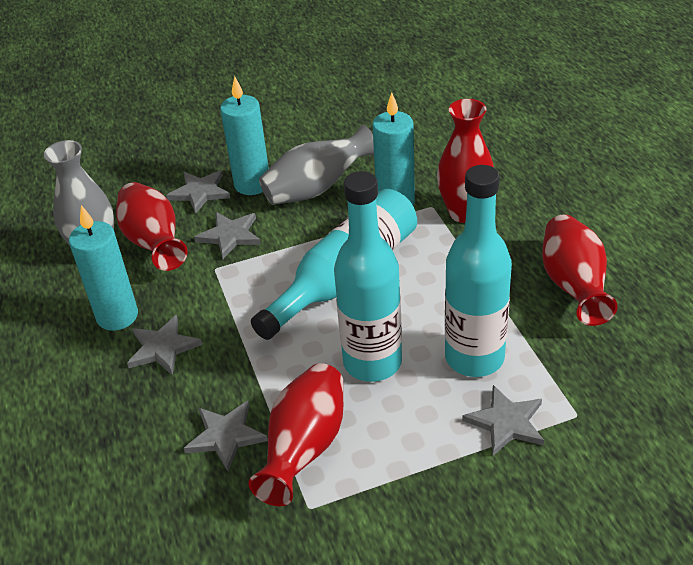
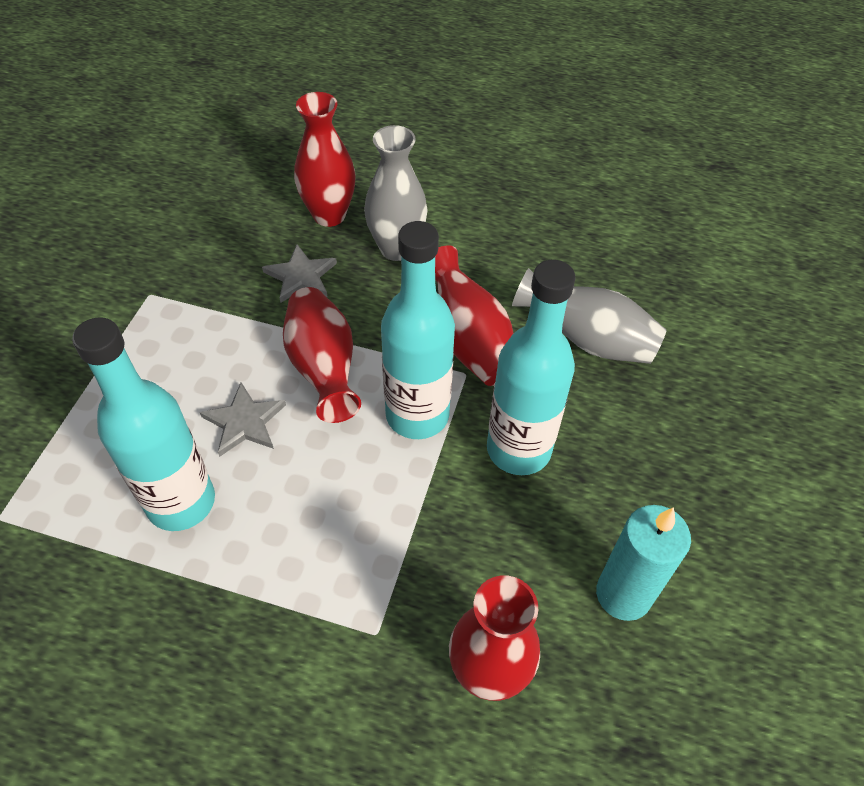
grey star: [127,315,202,375] [166,170,230,214] [184,401,268,471] [194,212,261,259] [462,385,544,456] = 5 -> [200,382,286,457] [262,244,337,303] = 2
turquoise candle: [69,205,138,331] [220,76,269,195] [372,92,415,206] = 3 -> [596,505,691,621] = 1

